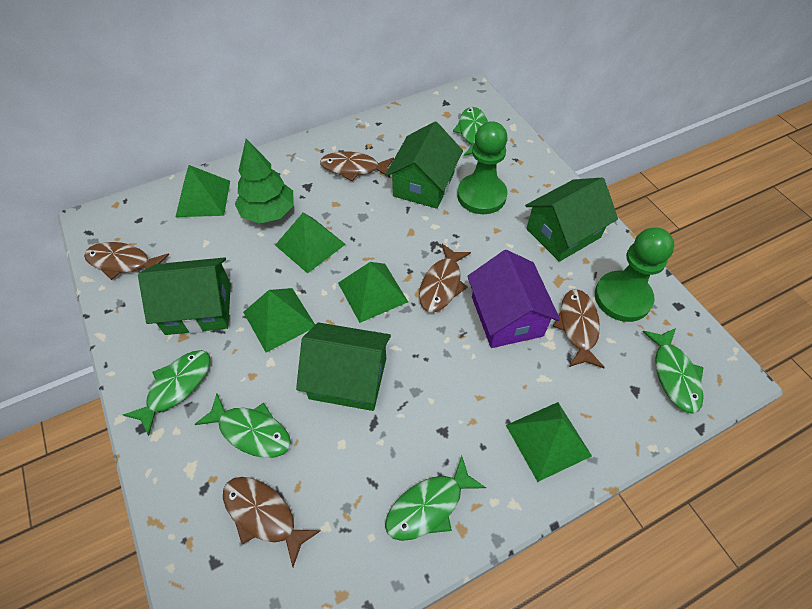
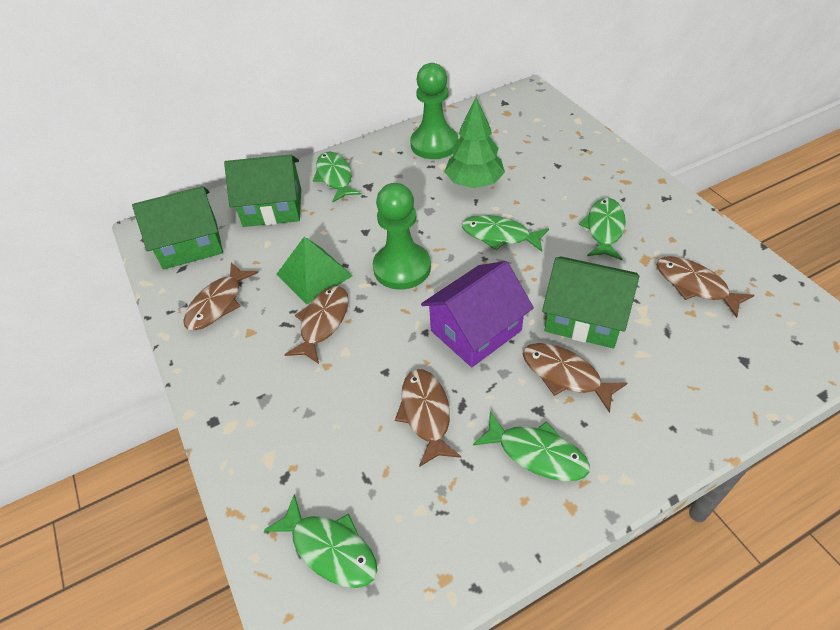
green house: [138,257,231,335] [296,322,391,411] [385,122,463,209] [525,177,618,262] = 4 -> [132,186,223,269] [224,154,301,227] [542,256,639,348] = 3
green pyramid: [176,165,230,217] [243,288,315,353] [275,213,346,273] [338,262,408,323] [506,402,592,482] = 5 -> [276,237,352,304] = 1

